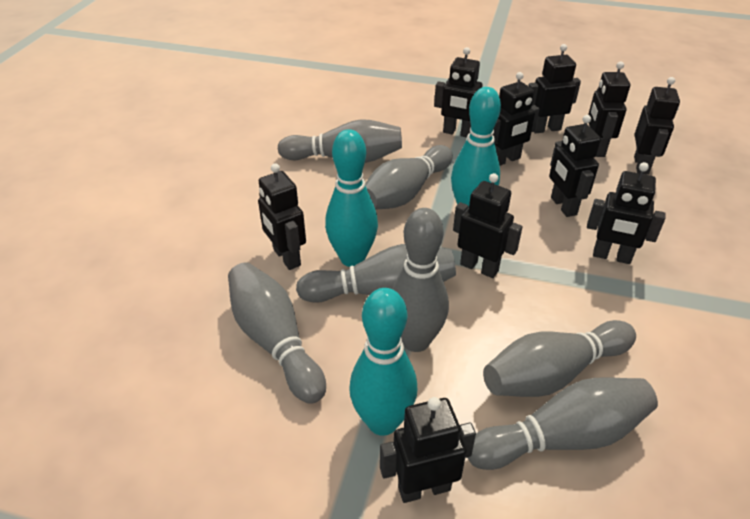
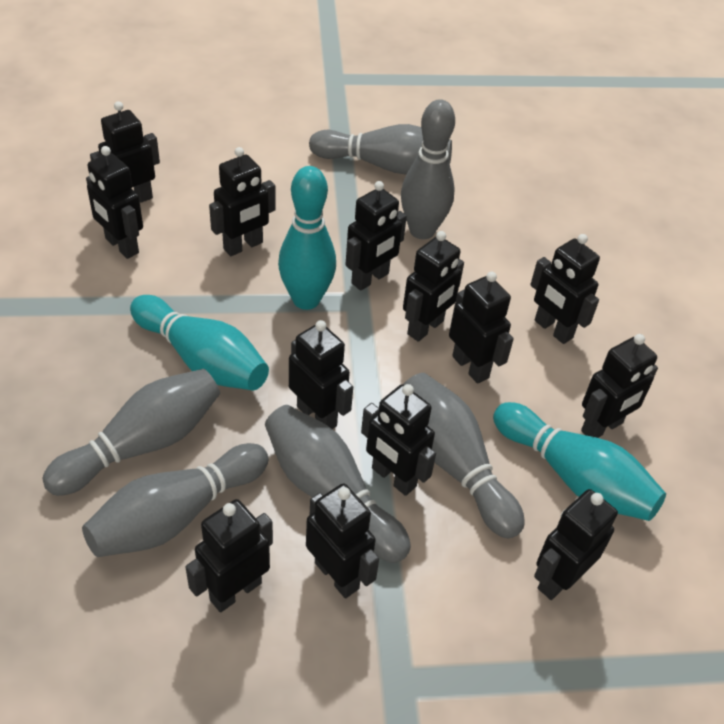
black robot: [258,163,306,270] [380,397,476,503] [434,47,483,138] [453,173,523,278] [493,72,539,166] [528,44,581,134] [549,115,601,217] [587,162,666,264] [588,62,630,157] [634,77,680,175] = 10 -> [86,146,143,259] [90,101,160,202] [186,499,273,613] [209,147,276,256] [289,320,353,429] [306,484,379,599] [345,181,407,291] [361,384,436,496] [403,231,464,342] [449,272,514,384] [530,234,600,344] [534,489,618,600] [581,334,658,438] = 13
grey bowling pin: [228,262,326,404] [278,119,402,163] [296,244,456,303] [365,145,453,210] [392,208,449,352] [467,377,658,470] [483,320,636,397] = 7 -> [42,369,220,496] [82,443,269,557] [265,405,411,563] [309,124,452,175] [401,99,455,239] [403,373,525,538] = 6

